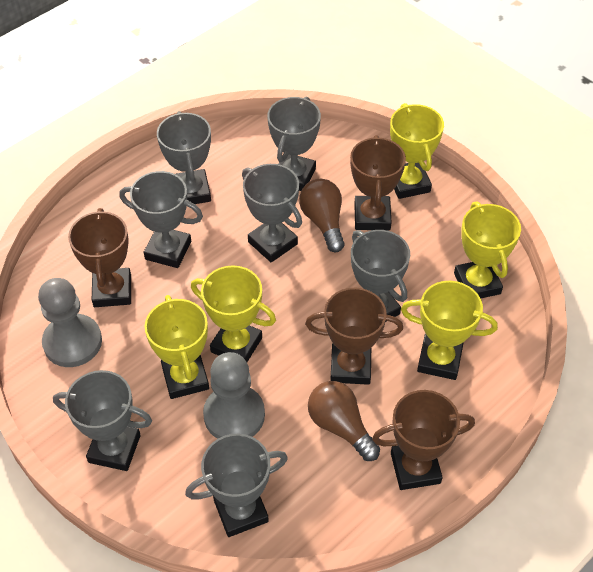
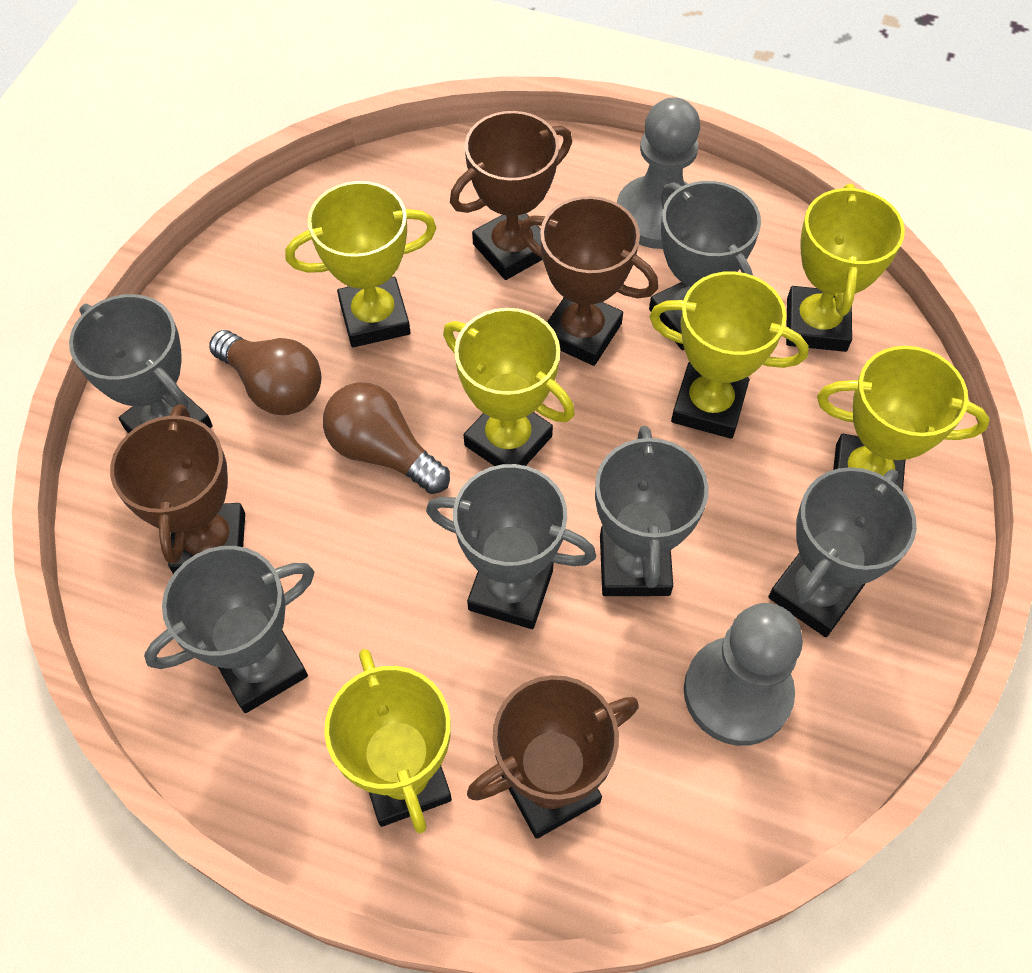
grey trophy: [53,370,152,471] [119,171,203,268] [157,111,211,204] [185,434,288,537] [242,164,302,263] [267,97,321,191] [351,230,410,322] = 7 -> [69,294,213,433] [144,546,314,713] [426,464,596,629] [595,426,709,596] [649,181,761,350] [768,467,917,637] = 6
yellow trophy: [145,295,209,399] [191,265,276,362] [390,103,444,199] [401,281,498,380] [454,201,521,298] = 5 -> [285,181,436,347] [324,649,452,834] [443,308,575,466] [649,271,809,439] [786,184,905,352] [817,346,990,491] = 6

